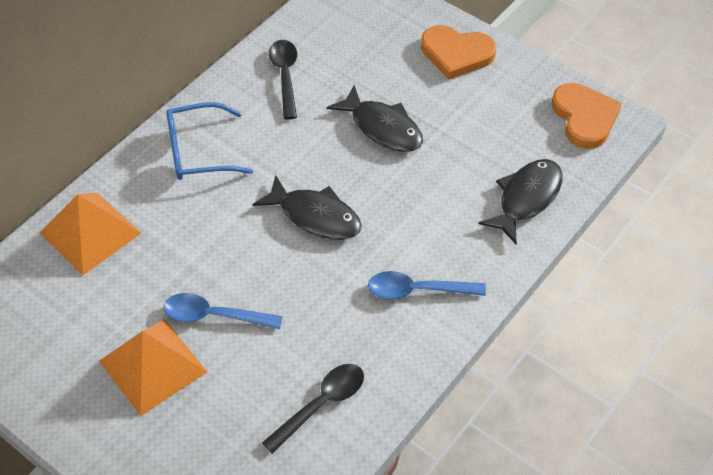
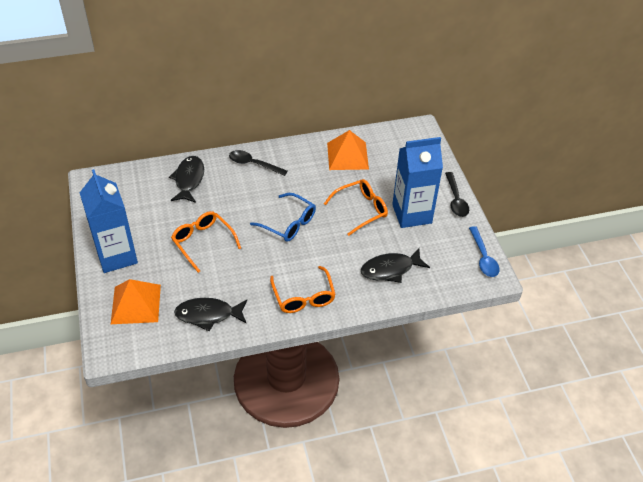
blue carton: none = 0 -> [80,169,138,273] [392,137,443,228] = 2
blue spoon: [164,293,283,329] [368,271,486,299] = 2 -> [469,226,500,277] = 1
orange glasses: none = 0 -> [171,211,241,273] [270,266,336,313] [324,179,388,236] = 3
orange heart: [421,25,496,80] [551,83,622,149] = 2 -> none = 0

